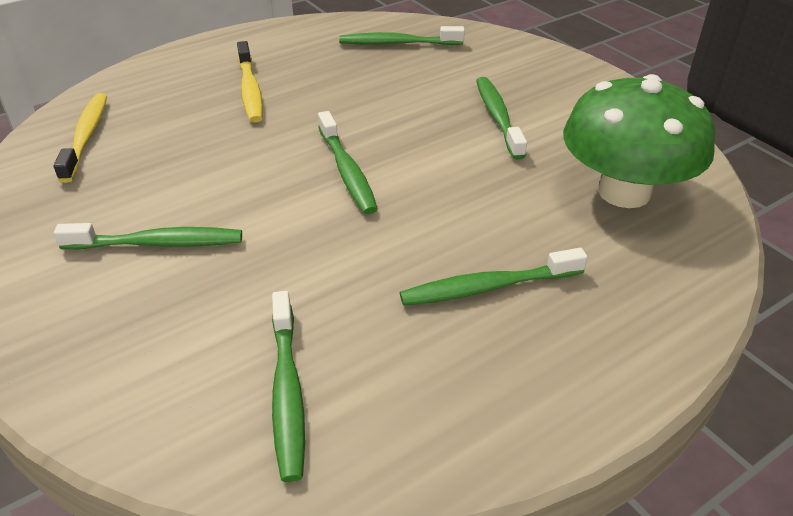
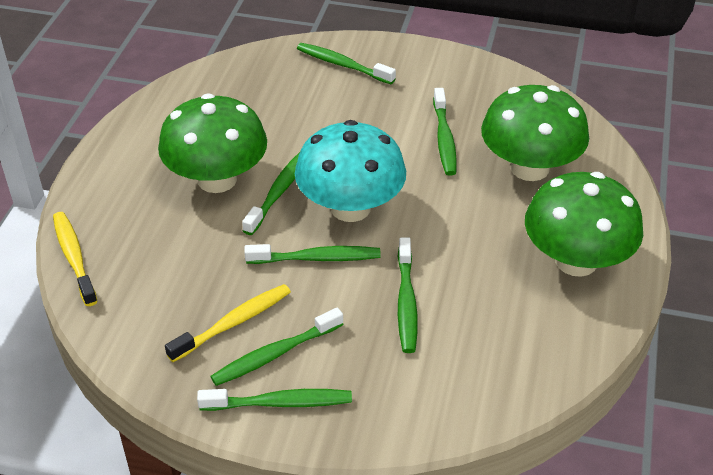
green mushroom: [563,74,715,208] = 1 -> [158,93,267,193] [481,85,589,181] [525,172,643,277] = 3
green toothbrush: [54,223,242,250] [272,291,305,482] [318,111,378,214] [339,26,465,45] [400,248,588,306] [476,77,527,160] = 6 -> [197,389,352,411] [210,307,343,386] [242,152,300,235] [244,244,381,264] [297,43,396,84] [398,238,418,353] [433,88,457,176] = 7
turquoise mushroom: none = 0 -> [295,120,406,222] = 1

